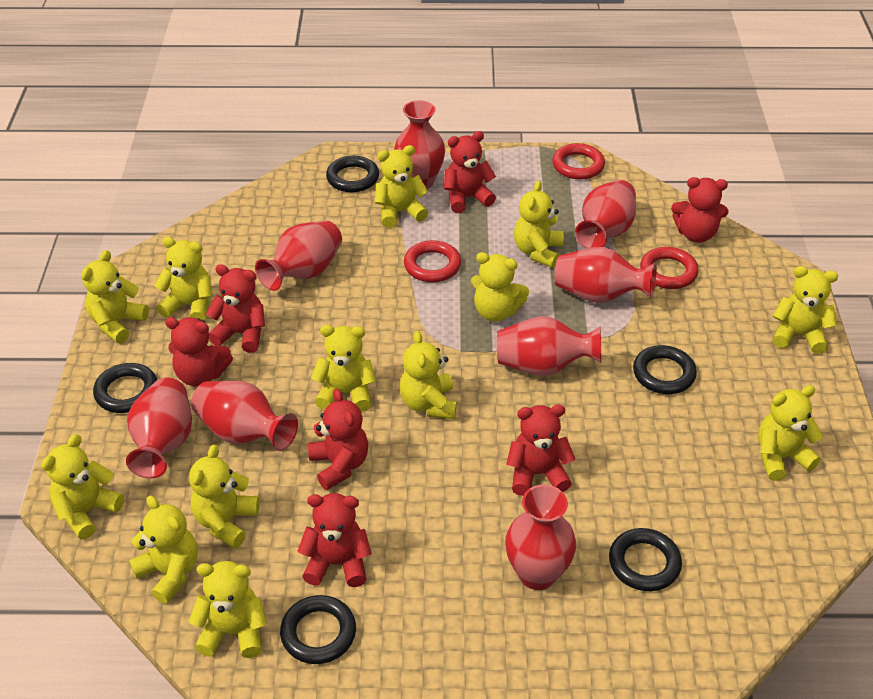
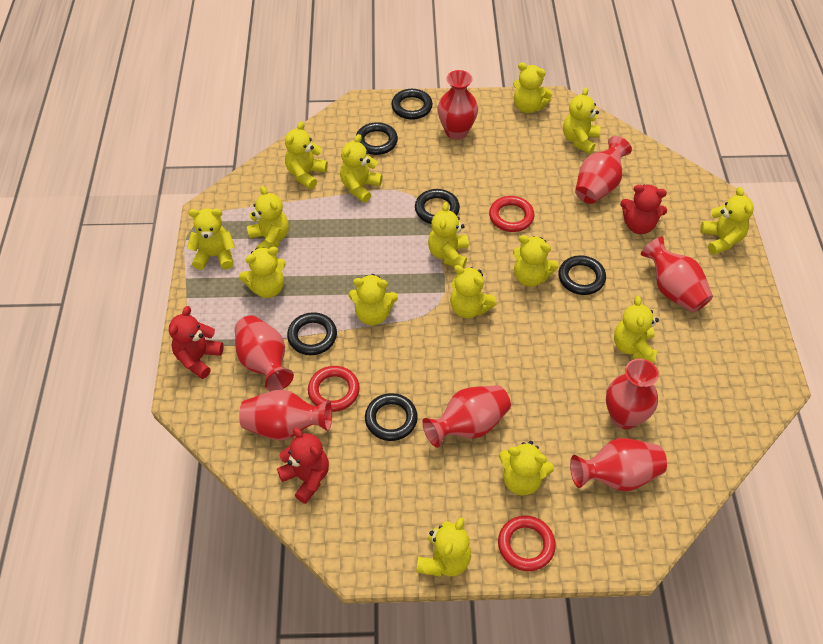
black ring: [93,363,157,413] [280,595,356,664] [326,155,379,192] [609,528,682,591] [633,345,697,394] = 5 -> [287,312,337,355] [356,122,398,155] [365,393,418,441] [391,89,433,120] [415,189,460,224] [558,255,606,295] = 6
red teddy bear: [165,317,233,387] [206,264,265,353] [297,493,372,587] [308,389,368,490] [444,131,496,213] [506,405,575,496] [671,177,729,243] = 7 -> [169,306,224,379] [277,428,329,504] [620,185,667,234] = 3
yellow teddy bear: [41,434,124,539] [81,250,149,343] [129,496,198,604] [154,237,212,321] [189,445,260,548] [189,561,267,658] [311,325,376,412] [374,145,428,228] [400,331,457,419] [471,252,529,322] [514,180,564,268] [758,385,823,481] [773,266,838,354] = 13 -> [187,208,235,270] [239,247,286,298] [247,186,289,249] [285,121,328,189] [340,134,382,203] [349,274,398,326] [416,517,471,577] [428,202,469,269] [450,265,497,318] [499,441,554,495] [513,62,552,113] [513,235,559,287] [563,87,600,154] [614,296,659,363] [700,187,754,255] = 15

